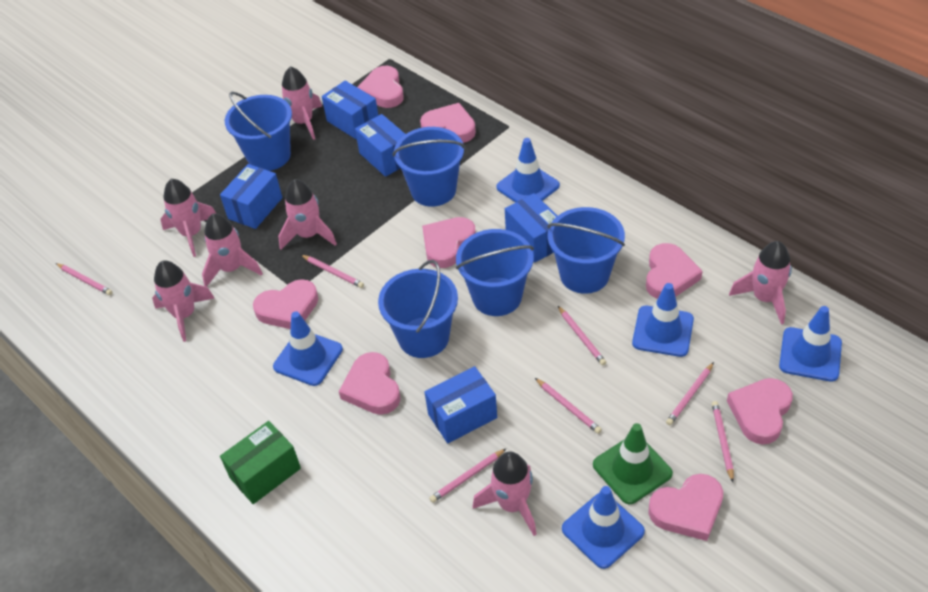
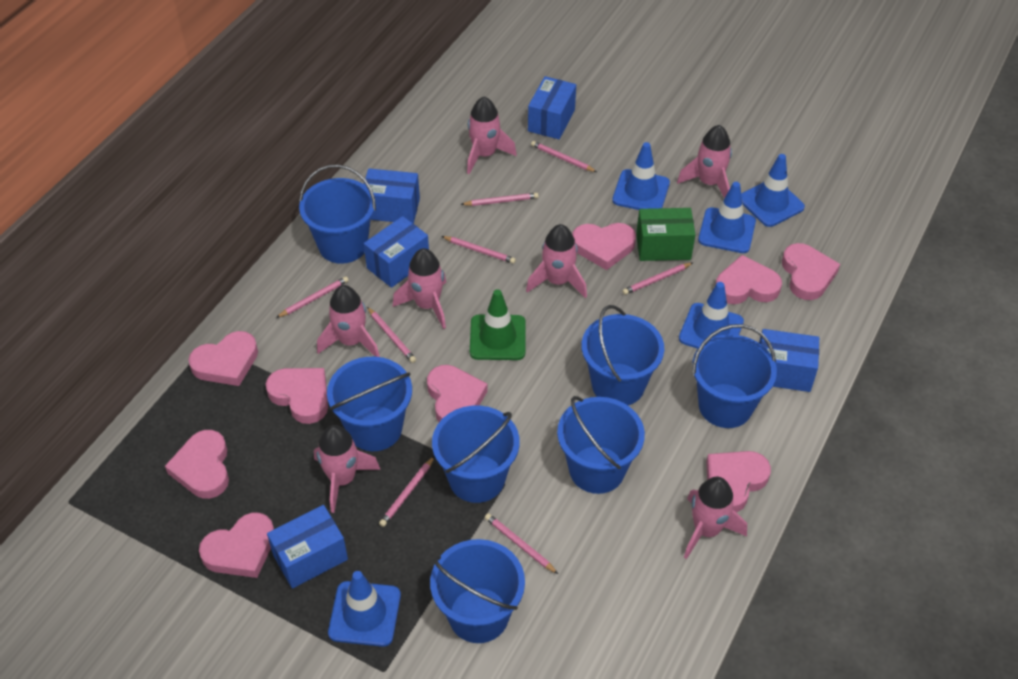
blue bucket: [225,92,292,171] [378,260,458,358] [393,127,465,207] [456,229,534,316] [547,207,625,294] = 5 -> [299,165,376,264] [327,357,412,451] [430,539,525,643] [432,406,519,503] [557,396,645,494] [581,305,664,405] [692,324,777,428] = 7
pink heart: [253,279,318,329] [339,352,401,415] [357,66,404,108] [420,103,476,143] [422,217,476,268] [646,243,703,299] [648,474,723,541] [727,378,793,445] = 8 -> [165,430,229,499] [188,331,258,386] [199,512,274,578] [266,368,328,424] [427,365,488,422] [572,223,636,270] [706,451,771,512] [715,255,782,304] [782,243,840,300] = 9
pink pencil: [56,263,113,295] [301,255,364,288] [429,449,506,503] [535,378,602,434] [558,306,606,366] [666,362,714,426] [712,401,734,482] = 7 -> [276,277,349,318] [367,307,416,363] [379,456,435,527] [442,236,516,264] [460,193,539,206] [485,513,558,574] [531,141,597,172] [622,262,693,295] = 8

